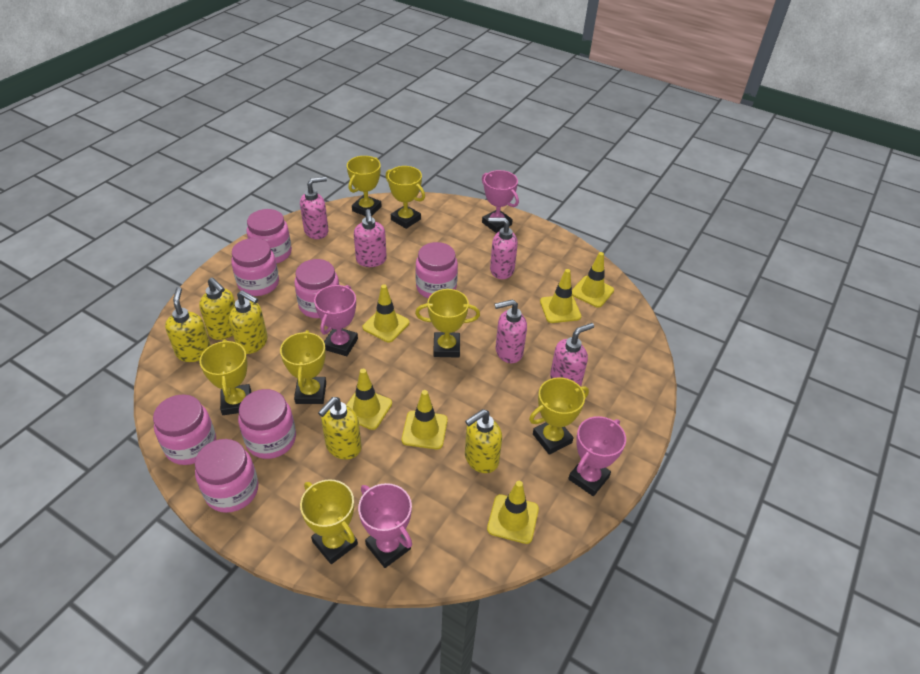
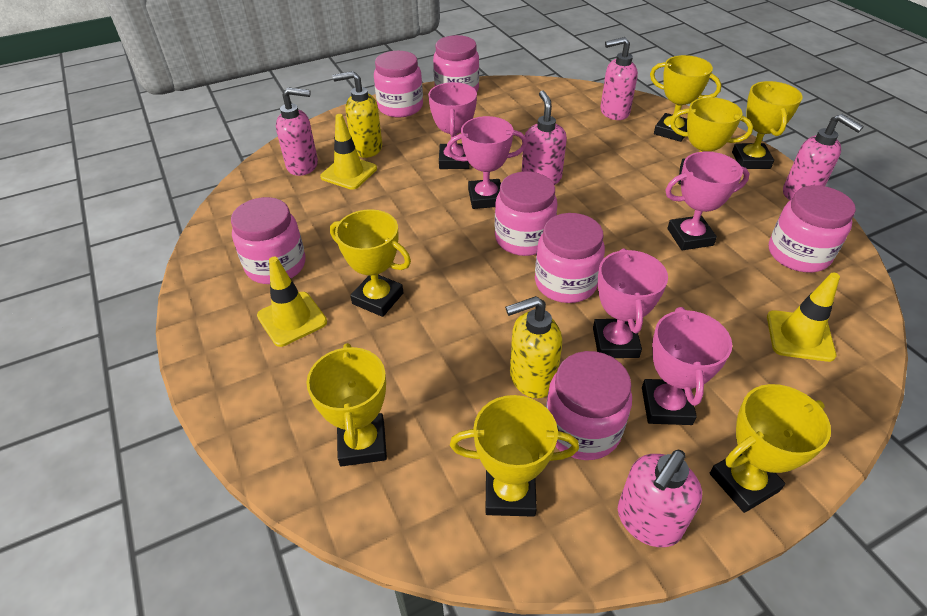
pink trophy: [314,285,358,356] [358,483,412,568] [482,170,519,233] [568,416,626,496] = 4 -> [428,82,477,169] [446,116,527,209] [593,248,668,358] [642,307,732,425] [665,151,750,250] = 5
yellow soap dispenser: [165,287,211,362] [199,278,235,340] [229,290,268,354] [318,397,362,460] [465,409,502,473] = 5 -> [333,71,382,158] [505,296,562,398] = 2
yellow traffic cone: [346,369,392,430] [362,284,410,343] [402,390,448,449] [487,481,539,544] [540,269,581,323] [572,252,614,308] = 6 -> [257,257,327,347] [320,114,377,190] [767,272,840,362] = 3

